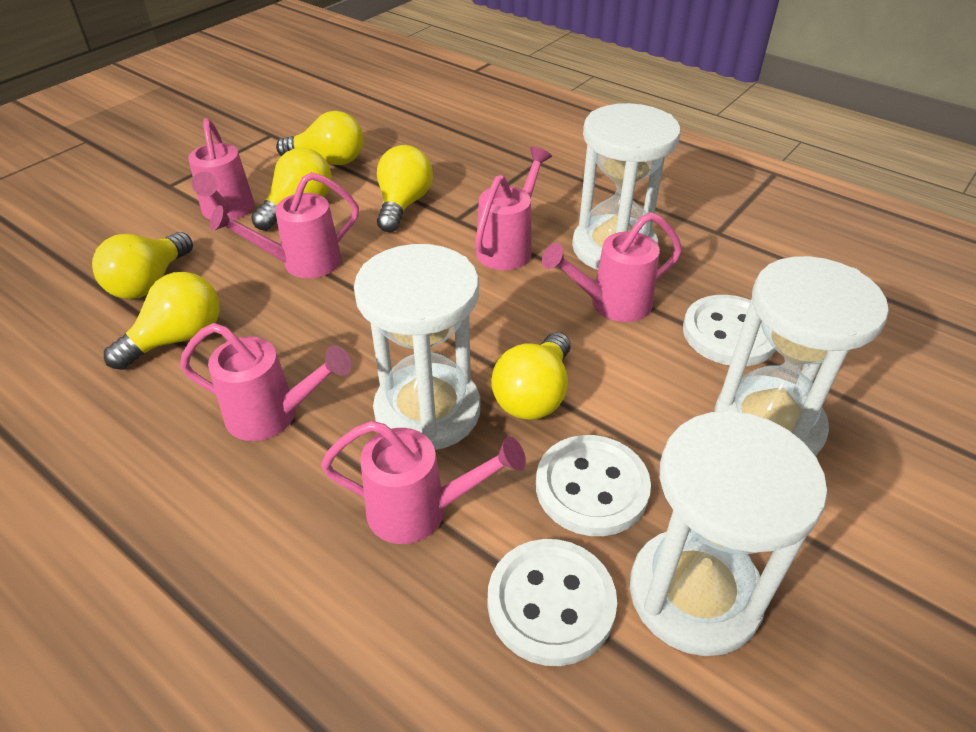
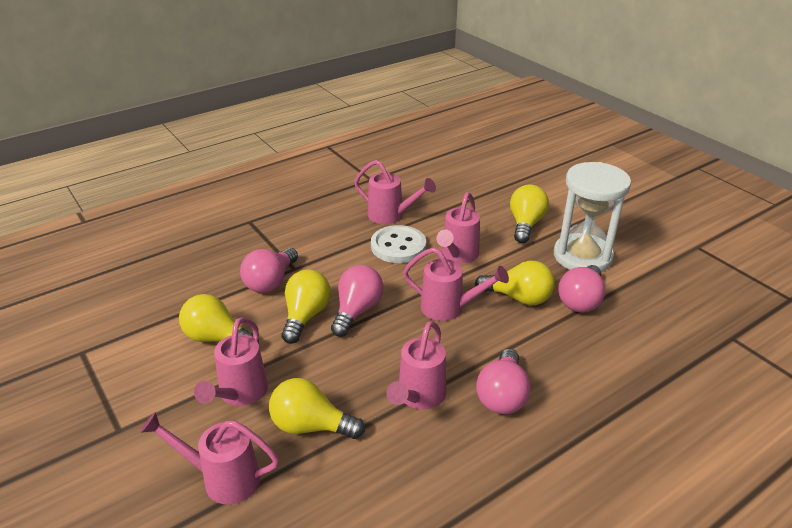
pink light bulb: none = 0 -> [240,248,298,293] [331,265,383,337] [476,349,530,414] [558,265,605,312] = 4
white button: [488,539,617,666] [536,435,651,536] [683,295,776,366] = 3 -> [371,225,426,263] = 1
white hourglass: [354,244,480,450] [572,103,681,270] [630,410,827,656] [714,256,889,456] = 4 -> [554,162,631,272] = 1
yellow light bulb: [92,232,193,299] [104,272,220,370] [251,148,332,231] [276,111,363,165] [377,145,433,232] [491,332,571,420] = 6 -> [179,294,259,344] [269,378,365,439] [282,270,331,344] [475,261,555,305] [510,184,549,243] = 5

